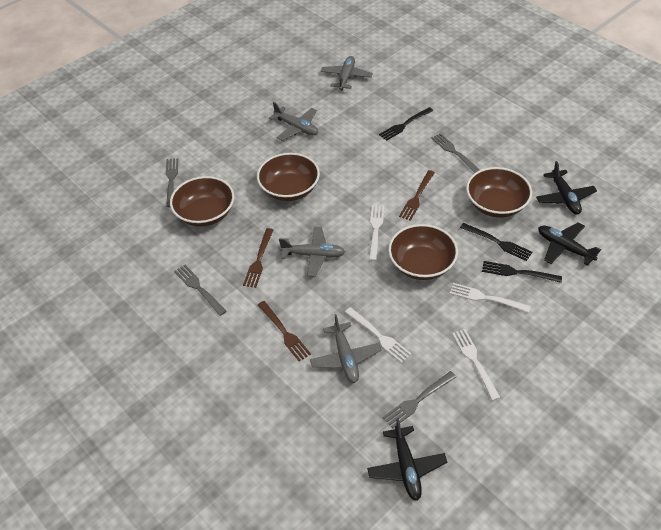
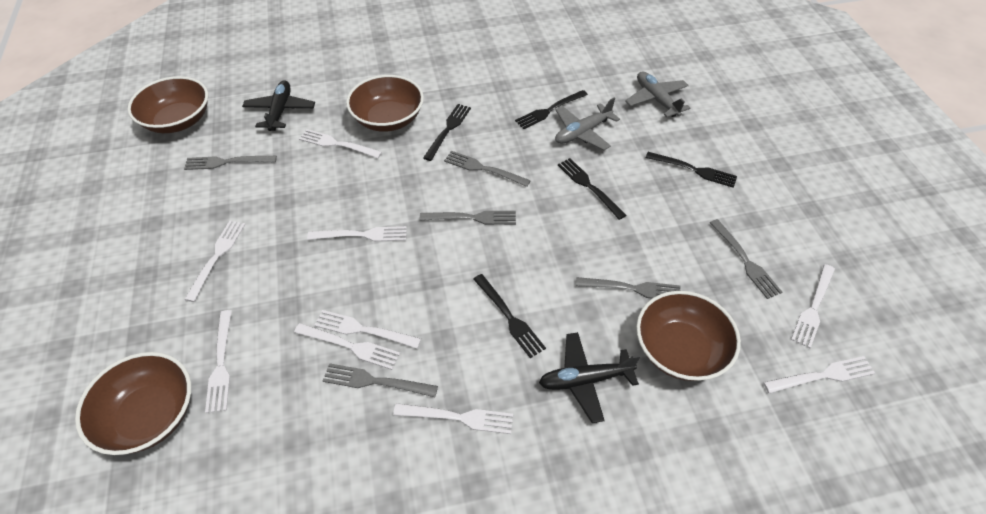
black fork: [379,107,433,141] [460,223,532,261] [482,261,562,283] = 3 -> [423,104,471,161] [473,274,546,358] [515,90,588,129] [558,158,626,220] [646,152,737,188] = 5
black plane: [367,418,447,501] [536,161,597,215] [538,222,601,266] = 3 -> [242,80,315,131] [539,332,640,423] = 2
brown fork: [243,228,273,288] [258,301,311,361] [399,170,435,221] = 3 -> none = 0
grey fork: [166,158,178,207] [174,265,227,316] [383,371,456,428] [431,133,480,173] = 4 -> [184,156,277,170] [323,363,438,397] [420,211,516,225] [444,151,531,187] [576,277,681,299] [710,219,782,299] = 6
grey plane: [269,102,318,141] [279,227,345,277] [310,314,382,383] [321,56,373,91] = 4 -> [555,98,620,150] [625,71,690,117] = 2
white fork: [345,307,411,363] [369,205,384,261] [449,283,531,312] [452,329,501,401] = 4 -> [184,221,246,302] [205,310,232,413] [294,323,400,370] [299,129,382,158] [307,226,407,242] [314,310,421,349] [393,403,513,434] [763,356,875,393] [791,264,835,348] = 9

